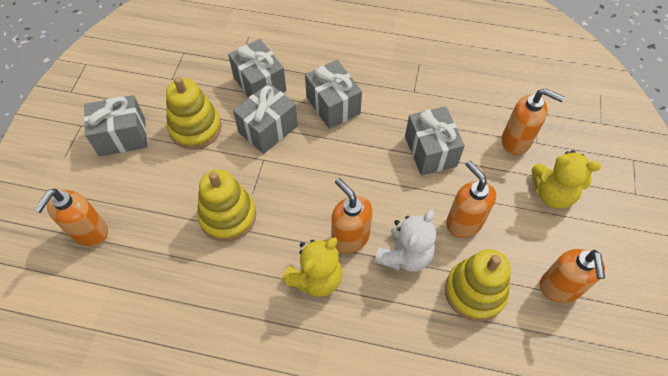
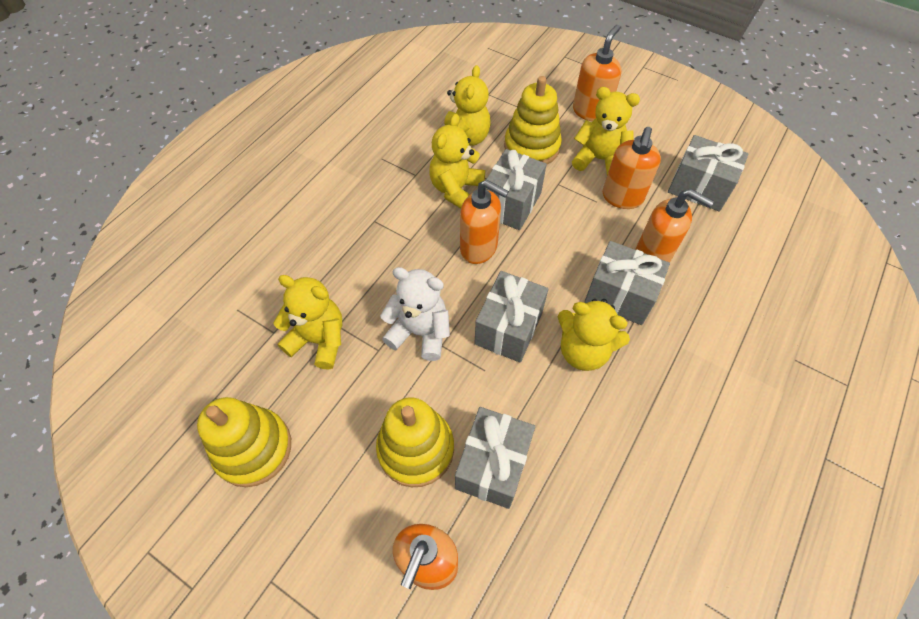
yellow teddy bear: [282,237,342,297] [531,150,601,209] = 2 -> [274,275,342,370] [429,114,485,209] [444,65,491,146] [558,299,630,371] [572,87,640,175] = 5

